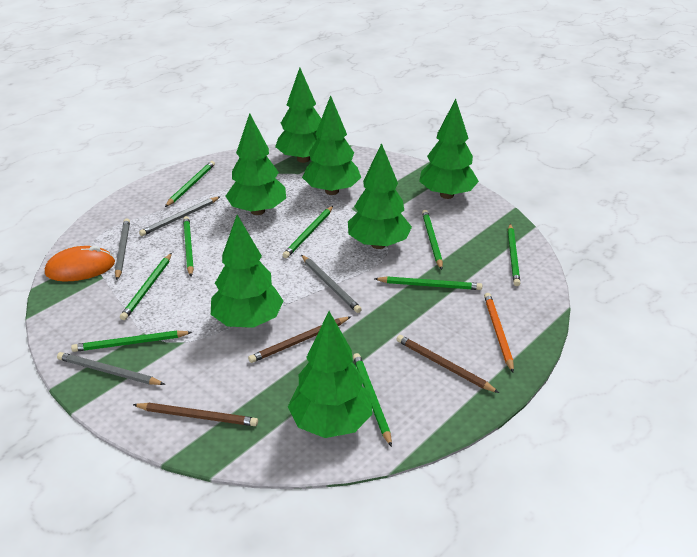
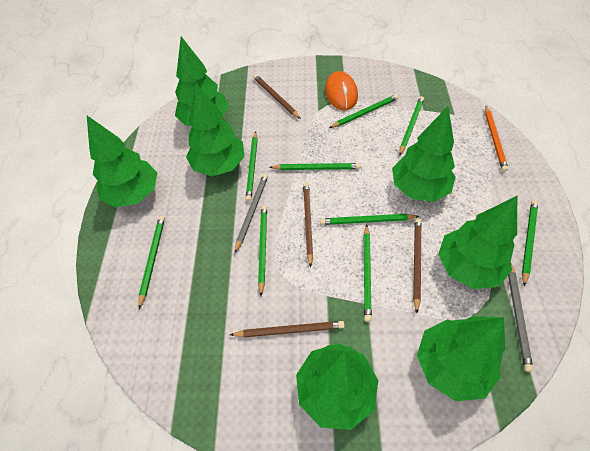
brown pencil: [133,403,258,426] [248,316,351,363] [396,335,499,393] = 3 -> [230,321,345,337] [253,74,301,119] [303,182,313,268] [413,218,422,313] = 4
grey pencil: [57,352,165,385] [115,219,130,280] [139,196,221,236] [301,255,362,313] = 4 -> [235,174,268,253] [508,264,533,372] = 2

